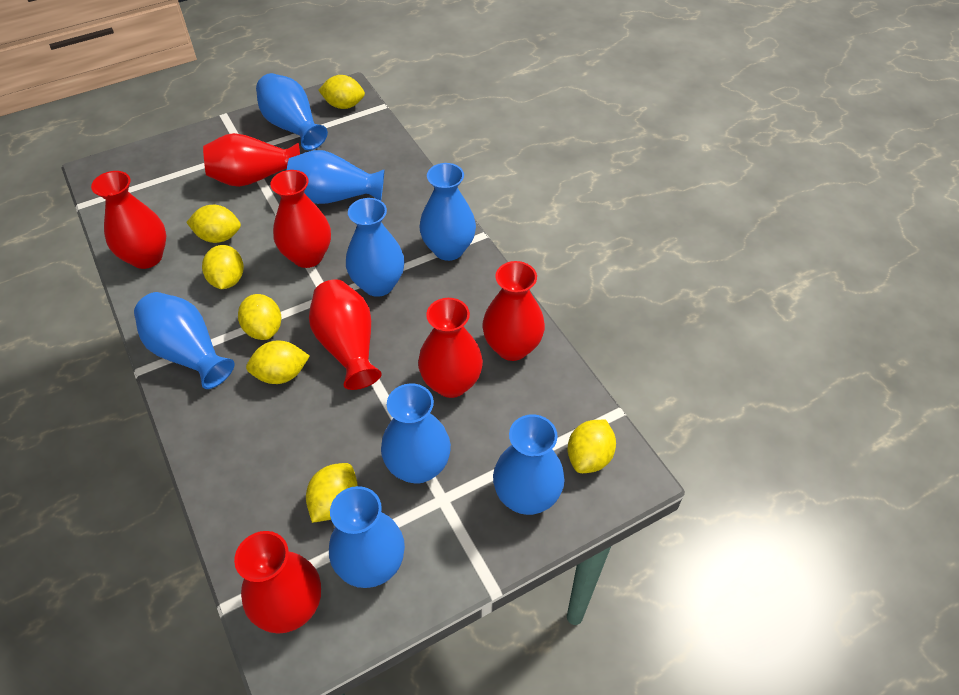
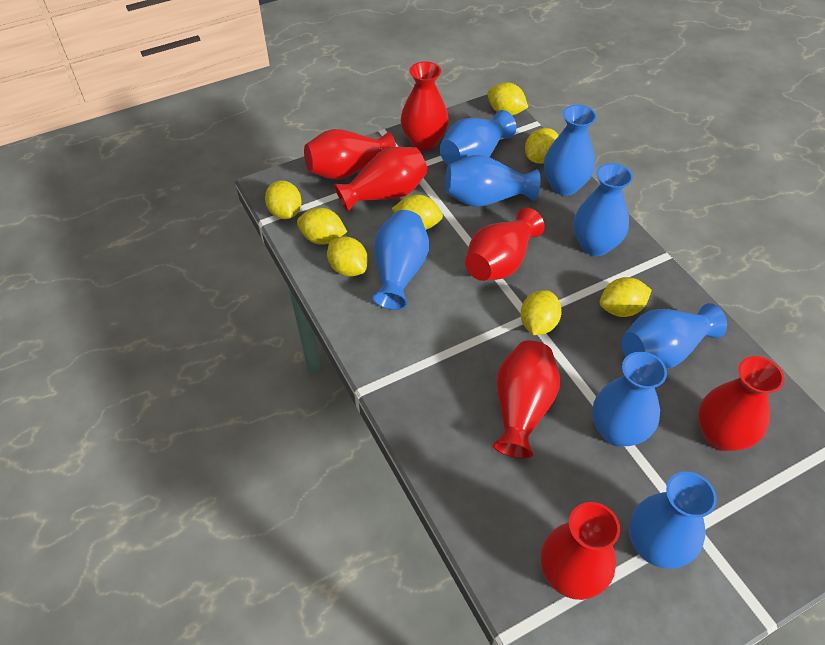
yellow lemon: [186,205,241,243] [202,245,244,289] [238,294,281,340] [246,340,310,384] [306,463,358,523] [318,75,365,109] [567,420,616,473] = 7 -> [265,180,302,219] [297,208,347,245] [327,236,368,277] [392,195,443,230] [487,82,528,116] [521,290,562,335] [525,128,559,164] [600,277,652,317] = 8

